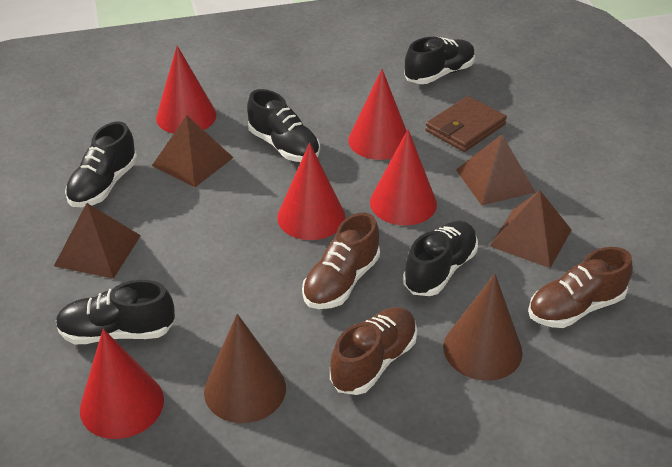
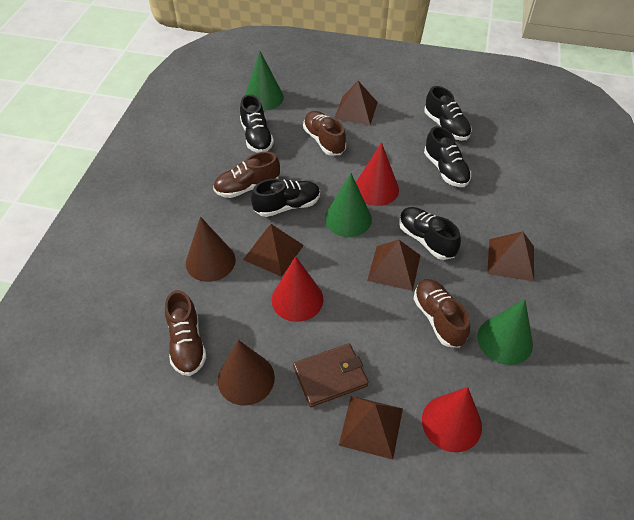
brown pyramid: [54,203,141,279] [152,115,234,187] [456,134,536,206] [490,191,572,268] = 4 -> [243,224,304,277] [335,81,378,125] [339,396,403,460] [367,240,421,291] [487,231,534,282] = 5
brown shoe: [302,212,380,309] [330,307,417,395] [528,247,633,328] = 3 -> [165,290,207,376] [213,152,280,198] [303,111,346,156] [414,279,470,348] = 4
green cone: none = 0 -> [245,51,284,110] [325,173,372,237] [477,299,533,365] = 3
red cone: [80,329,164,439] [156,46,216,134] [277,143,345,240] [348,69,407,160] [370,130,437,225] = 5 -> [272,256,324,322] [356,142,399,206] [422,387,482,452] = 3

